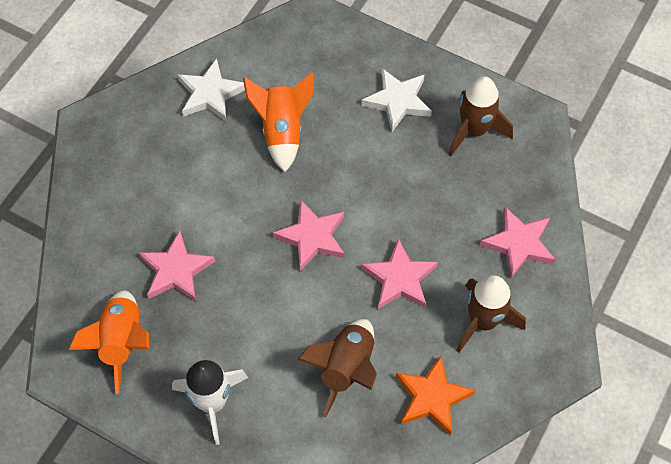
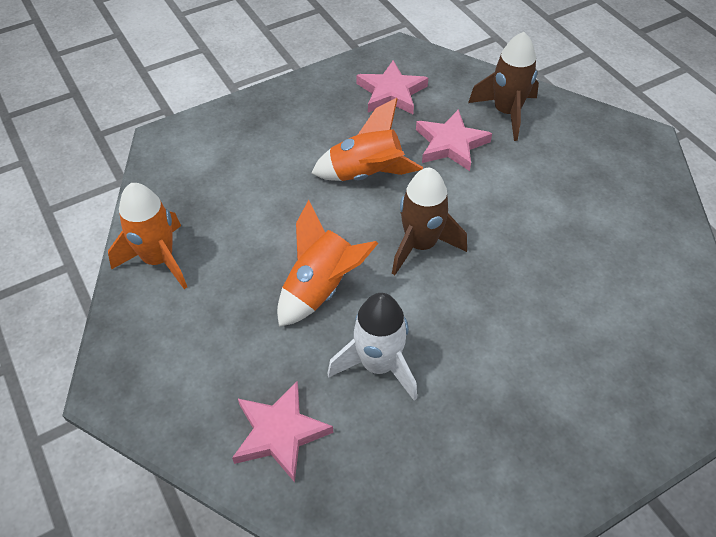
brown rocket: [297,319,377,417] [448,76,513,156] [456,275,526,352] = 3 -> [392,167,467,275] [468,32,539,141] = 2
orange rocket: [69,290,149,394] [243,73,314,172] = 2 -> [108,183,187,289] [277,200,378,327] [312,98,423,181] = 3
orange star: [396,356,475,435] = 1 -> none = 0
pink star: [139,230,215,301] [273,199,344,271] [361,238,438,309] [480,206,555,278] = 4 -> [232,381,333,482] [356,60,428,114] [416,109,492,171] = 3
white star: [177,58,245,121] [361,68,432,132] = 2 -> none = 0

